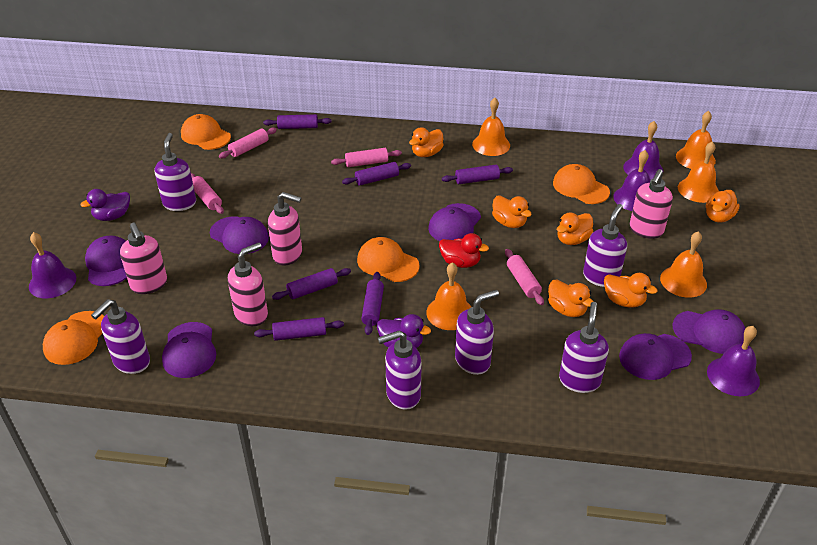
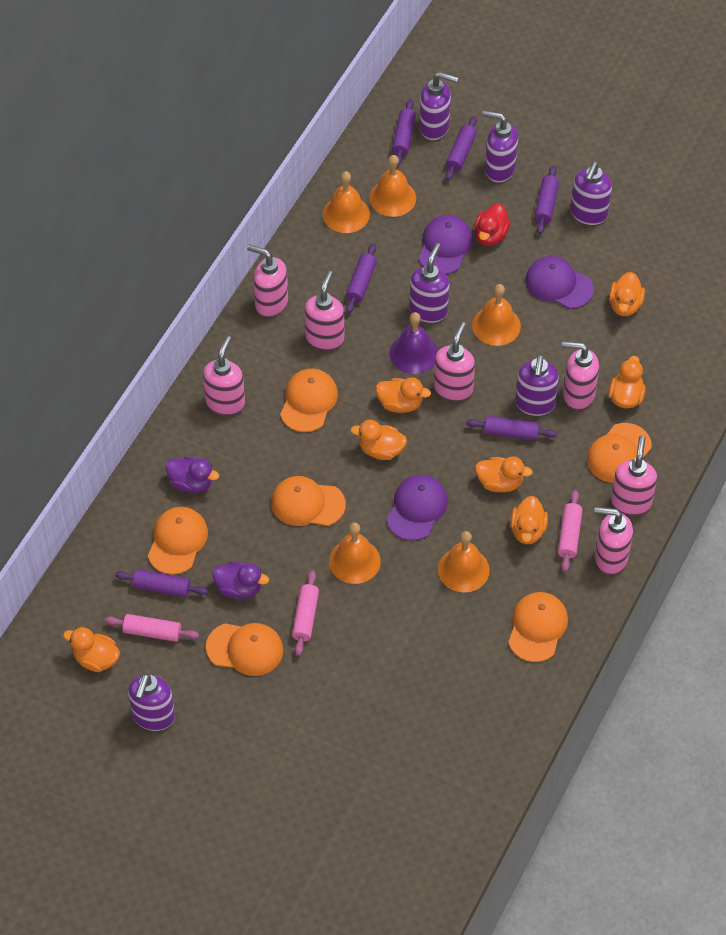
orange cap: [43,311,104,365] [181,114,231,150] [357,237,420,282] [553,164,610,204] = 4 -> [148,507,208,575] [206,623,283,676] [271,476,346,526] [280,368,338,432] [508,592,568,662] [587,423,652,483] = 6
orange duck: [409,127,444,157] [492,196,532,228] [548,279,594,317] [557,212,593,245] [604,273,657,308] [706,190,740,223] = 6 -> [63,627,120,672] [350,420,407,460] [376,377,431,413] [475,456,533,492] [510,496,548,544] [608,356,645,408] [609,272,645,316] = 7
pink rolling pin: [191,173,224,214] [219,127,277,158] [331,148,402,167] [505,249,544,305] = 4 -> [105,614,199,642] [292,570,319,656] [558,490,582,572] = 3
pink soap dispenser: [120,223,167,294] [228,243,268,326] [268,192,302,266] [629,169,673,239] = 4 -> [203,336,245,416] [247,244,288,318] [304,271,345,351] [434,322,475,402] [562,341,599,410] [594,507,633,575] [611,436,657,516] = 7
purple bell: [29,232,76,298] [613,150,650,211] [623,121,663,181] [707,326,760,396] = 4 -> [389,312,438,374] = 1
purple cap: [85,235,127,286] [162,322,216,378] [210,216,269,254] [428,203,481,241] [619,333,692,380] [673,309,745,354] = 6 -> [386,475,448,541] [419,215,473,274] [525,256,594,309] = 3

